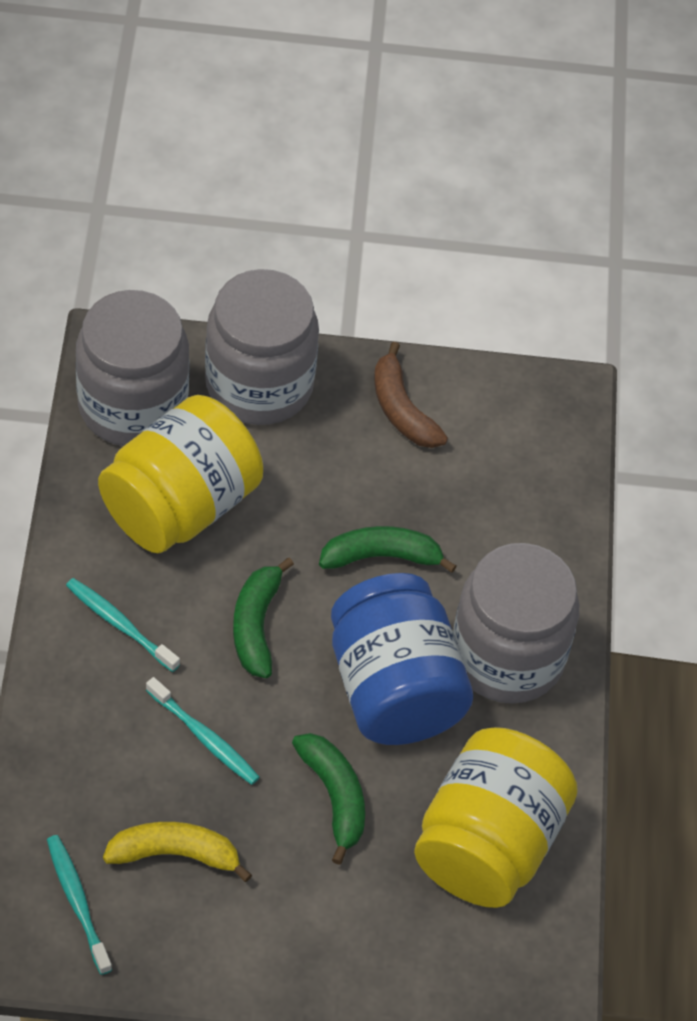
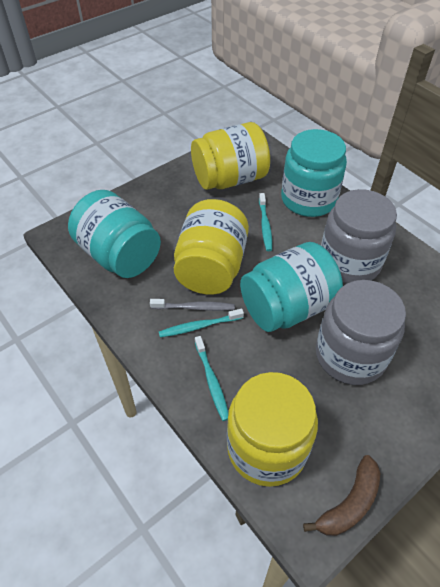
blue jar: [331,573,473,745] = 1 -> none = 0
green banana: [233,558,294,678] [292,733,365,865] [319,526,457,573] = 3 -> none = 0
grey jar: [76,290,189,446] [205,269,319,425] [453,543,579,704] = 3 -> [316,280,406,385] [321,189,397,284] = 2
grey toothbrush: none = 0 -> [150,299,235,311] = 1
turquoise jar: none = 0 -> [68,190,161,278] [240,242,343,332] [281,129,347,217] = 3
yellow banana: [103,822,252,882] = 1 -> none = 0
yellow jar: [98,395,263,553] [414,727,578,908] = 2 -> [174,199,249,295] [191,122,270,190] [227,372,318,487] = 3

